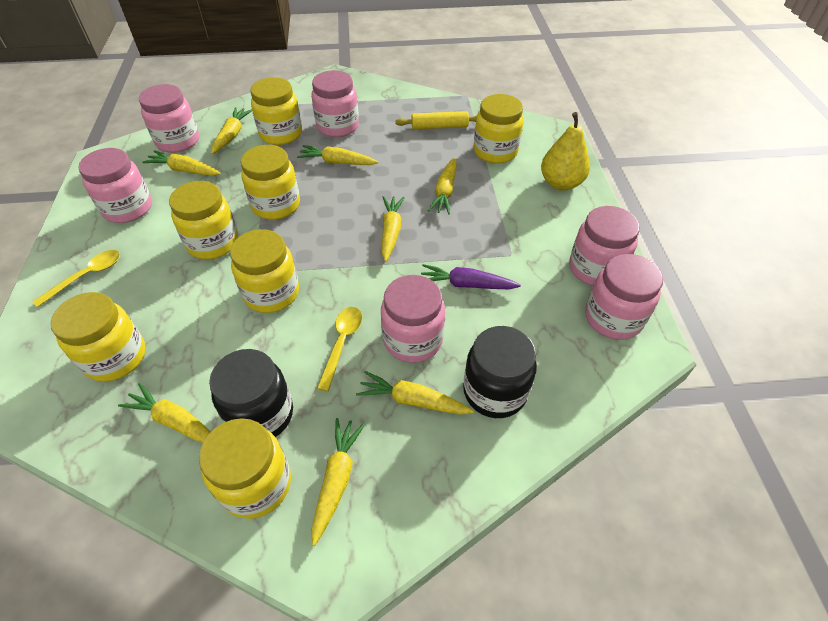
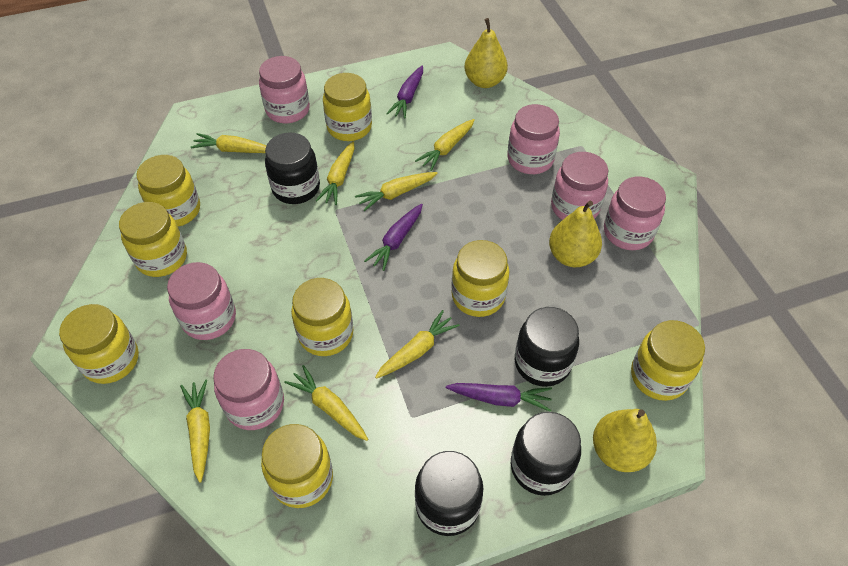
black jar: [209,349,293,437] [463,326,537,418] = 2 -> [265,133,320,204] [415,451,483,536] [511,412,581,496] [515,307,579,387] = 4
purple carrot: [421,264,521,289] = 1 -> [364,204,423,271] [386,66,423,119] [446,383,552,412] = 3
yellow carrot: [118,383,210,444] [142,150,221,176] [211,107,252,154] [297,145,379,165] [311,418,365,546] [356,371,474,415] [382,196,405,262] [428,158,457,214] = 8 -> [180,380,210,483] [191,133,266,153] [285,365,368,441] [316,141,355,205] [355,172,438,211] [375,310,460,379] [415,119,475,171] = 7
yellow jar: [50,292,146,382] [169,181,238,259] [199,418,291,519] [230,229,299,313] [241,145,300,220] [251,77,302,145] [474,94,524,164] = 7 -> [59,304,139,384] [119,202,187,277] [136,155,200,227] [261,424,333,508] [291,278,354,356] [323,73,372,141] [451,240,510,317] [631,320,705,401] = 8
yellow pear: [541,112,590,191] = 1 -> [464,18,508,88] [549,201,602,267] [593,409,657,472] = 3
yellow rolling pin: [395,111,477,129] = 1 -> none = 0
yellow spoon: [32,250,120,307] [317,307,362,392] = 2 -> none = 0

